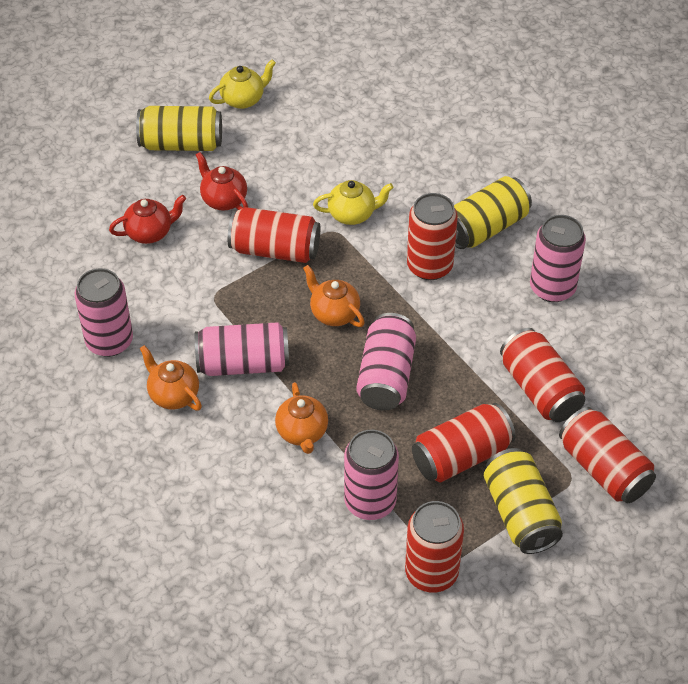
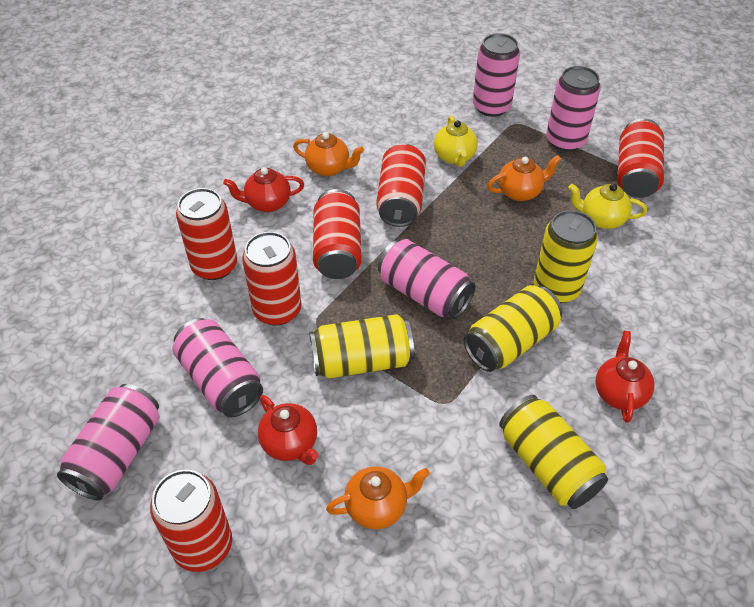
red teapot: [109,195,186,244] [196,152,248,211] = 2 -> [223,167,304,212] [258,395,319,465] [595,331,654,423] = 3
yellow can: [136,106,222,151] [454,176,532,249] [484,448,563,554] = 3 -> [309,314,414,378] [464,285,562,372] [499,395,608,509] [534,210,598,303] = 4

